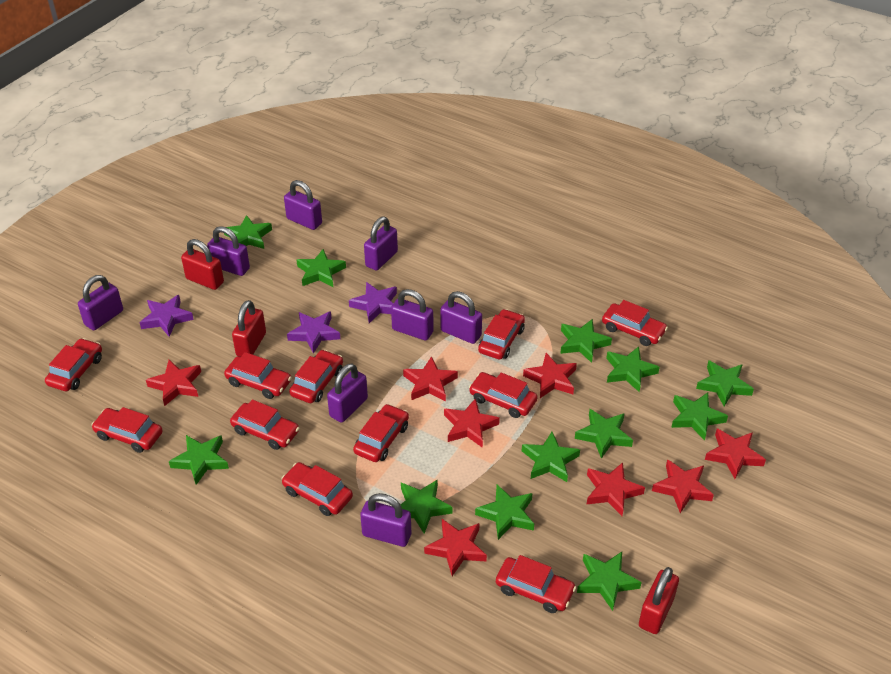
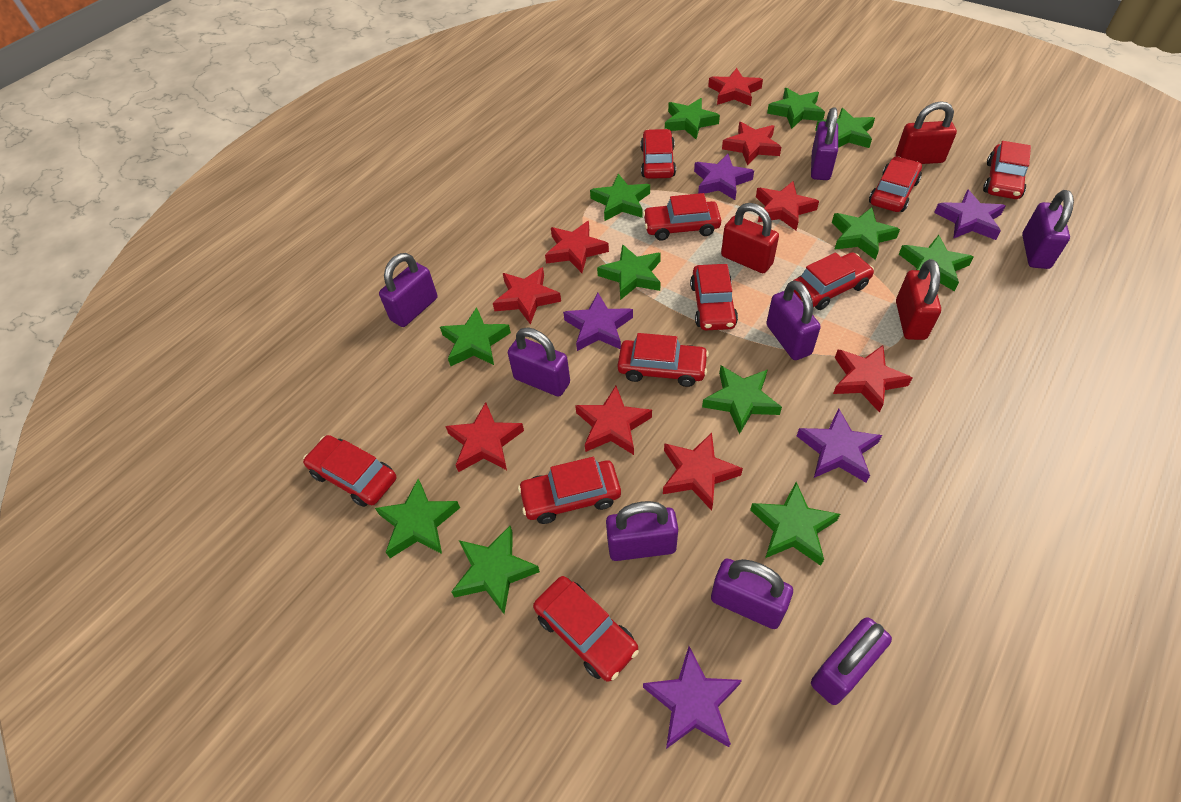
purple star: [139,295,194,337] [287,311,340,354] [349,282,397,323] = 3 -> [563,293,633,351] [643,646,742,749] [694,154,754,200] [797,408,882,483] [934,189,1006,240] = 5
red car: [45,338,102,391] [92,407,163,453] [224,352,292,399] [230,399,299,450] [281,462,353,516] [289,350,343,403] [353,404,409,462] [469,372,538,418] [478,309,525,360] [496,555,576,613] [602,300,668,346] = 11 -> [303,435,396,507] [518,457,621,524] [533,576,639,682] [618,333,709,387] [641,129,676,179] [643,193,721,241] [690,264,738,330] [793,252,874,310] [869,156,922,212] [983,141,1031,199] = 10
red star: [146,360,201,406] [403,356,458,402] [424,519,487,576] [444,398,500,448] [523,353,577,398] [587,462,645,516] [652,459,714,513] [705,428,766,479] = 8 -> [445,402,524,472] [493,267,561,324] [545,221,609,273] [575,386,652,455] [663,433,743,511] [708,68,763,106] [722,122,781,166] [756,181,819,230] [833,345,912,413] = 9

